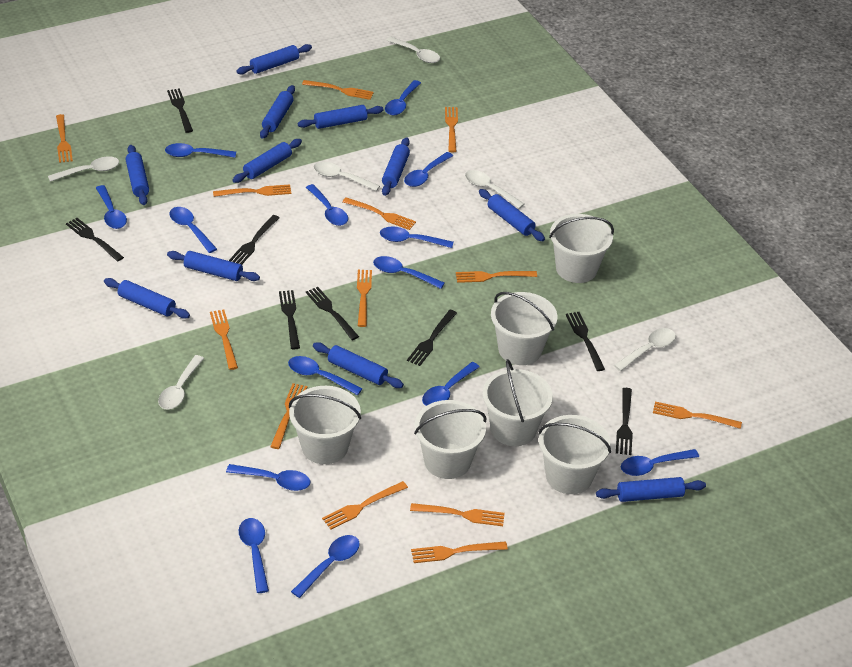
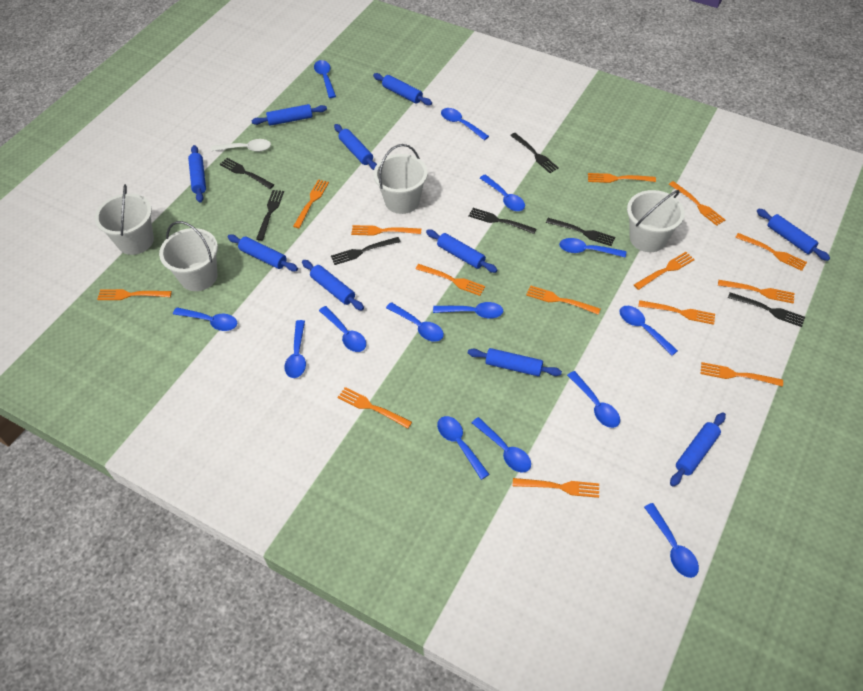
black fork: [66,218,124,262] [167,88,193,133] [229,215,279,265] [279,290,300,349] [306,287,359,340] [407,310,457,366] [566,312,605,371] [616,388,633,455] = 8 -> [220,158,274,189] [256,190,284,241] [331,237,401,265] [468,208,536,234] [510,133,559,173] [546,218,615,246] [728,292,805,327] = 7
blue rolling pin: [104,278,190,319] [126,145,149,205] [167,251,260,281] [232,139,302,183] [236,44,312,75] [260,85,295,139] [297,105,383,129] [313,342,404,388] [382,137,410,196] [479,189,545,241] [596,477,706,502] = 11 -> [188,145,206,203] [227,234,298,271] [251,104,327,126] [302,260,364,311] [334,124,377,170] [373,73,432,106] [426,230,497,273] [468,348,562,376] [670,412,726,486] [757,209,830,261] = 10
orange fork: [56,114,73,163] [210,310,238,370] [213,184,291,197] [270,383,307,449] [302,80,374,100] [322,481,408,529] [342,197,416,230] [357,270,372,327] [410,503,505,526] [411,541,508,563] [445,107,458,152] [456,271,537,283] [653,402,742,429] = 13 -> [97,289,172,300] [293,179,329,228] [338,387,412,428] [351,225,421,236] [416,264,485,296] [513,478,599,498] [526,285,600,315] [588,173,656,183] [634,252,695,290] [638,300,715,325] [669,181,725,226] [700,362,783,387] [718,280,795,304] [735,233,807,271] = 14
white bucket: [289,386,361,464] [414,400,486,479] [483,359,553,446] [491,292,558,365] [538,415,611,494] [549,214,614,283] = 6 -> [95,184,154,255] [159,221,218,291] [373,144,428,214] [627,190,685,252] = 4
white spoon: [48,157,119,182] [158,355,204,410] [313,162,380,191] [386,37,440,63] [465,170,524,209] [614,328,676,371] = 6 -> [211,139,271,152] = 1

